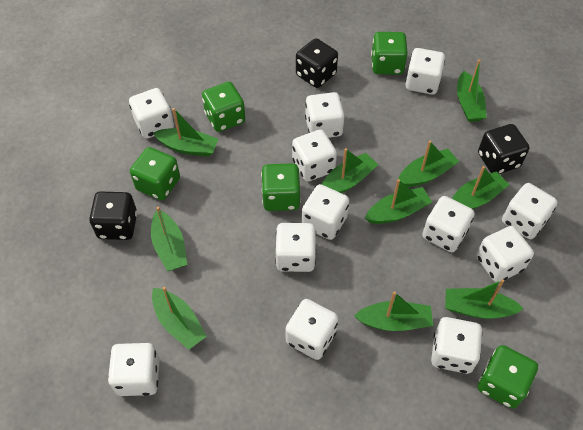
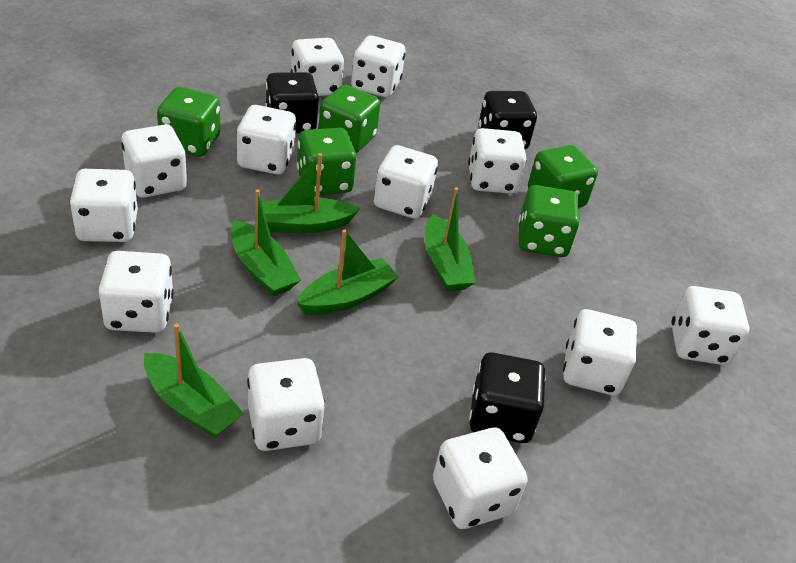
green boat: [151,207,187,271] [152,287,207,350] [153,108,218,157] [321,148,378,193] [354,291,433,331] [365,179,432,224] [398,140,459,187] [445,279,524,319] [452,166,509,209] [457,59,487,122] = 10 -> [144,323,244,437] [231,189,301,296] [262,153,360,233] [296,229,399,315] [425,187,476,291] = 5

